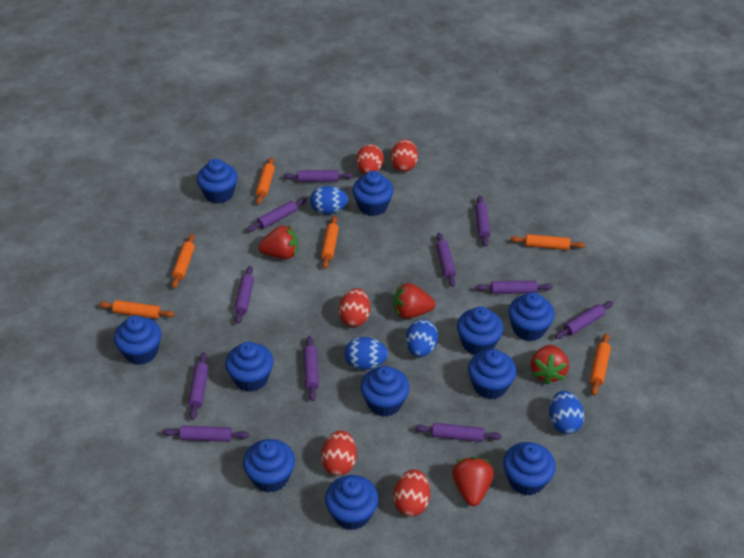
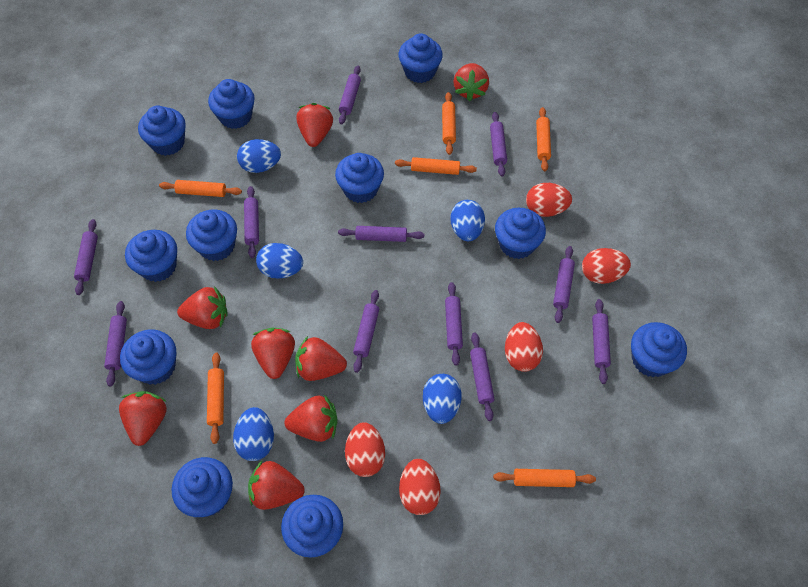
blue egg: [310,186,348,214] [345,337,388,370] [406,319,438,357] [549,391,584,434] = 4 -> [233,407,274,461] [237,139,281,173] [256,243,303,279] [423,374,462,424] [450,200,485,241] = 5
red strawberry: [258,225,298,259] [393,283,435,319] [452,457,494,506] [531,345,569,385] = 4 -> [119,391,167,446] [177,286,228,329] [248,461,305,510] [251,328,295,379] [284,395,338,442] [295,336,347,381] [296,103,333,147] [453,63,489,101] = 8

